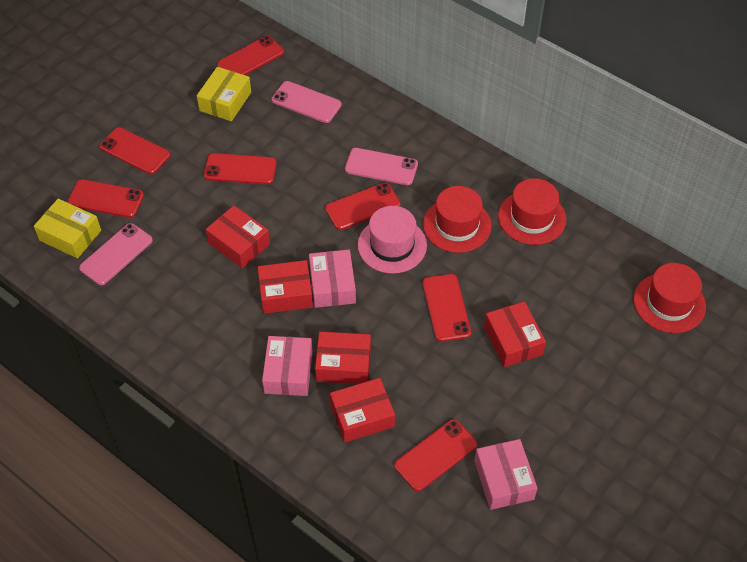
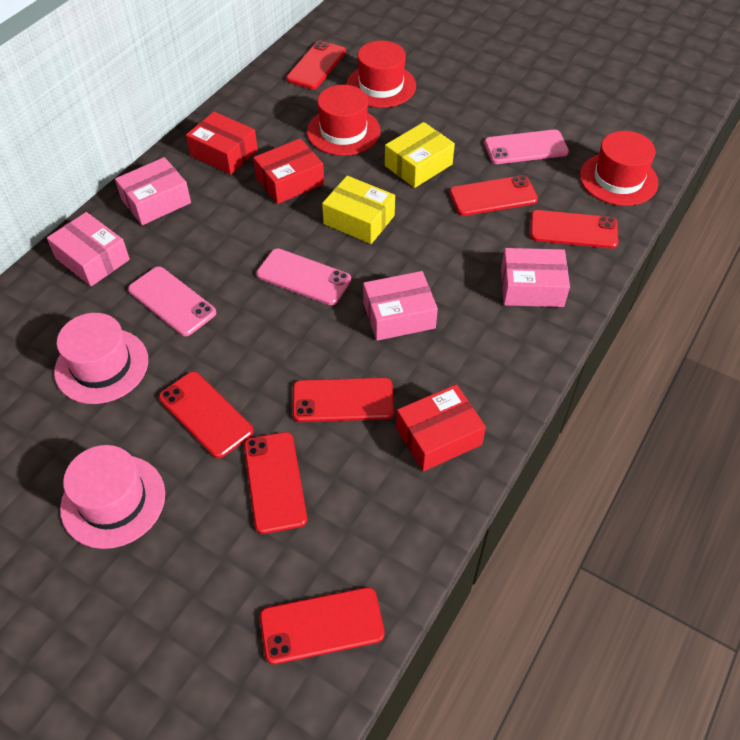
pink box: [262,336,313,396] [309,250,356,308] [474,439,537,510] = 3 -> [47,212,130,286] [115,157,191,225] [363,271,438,341] [501,248,570,307] = 4
pink hat: [358,206,427,274] = 1 -> [54,313,148,404] [60,445,165,549] = 2
red box: [206,205,270,269] [258,260,313,314] [315,332,371,384] [330,378,395,443] [484,301,546,367] = 5 -> [186,112,258,175] [253,138,324,204] [396,384,486,471] = 3

